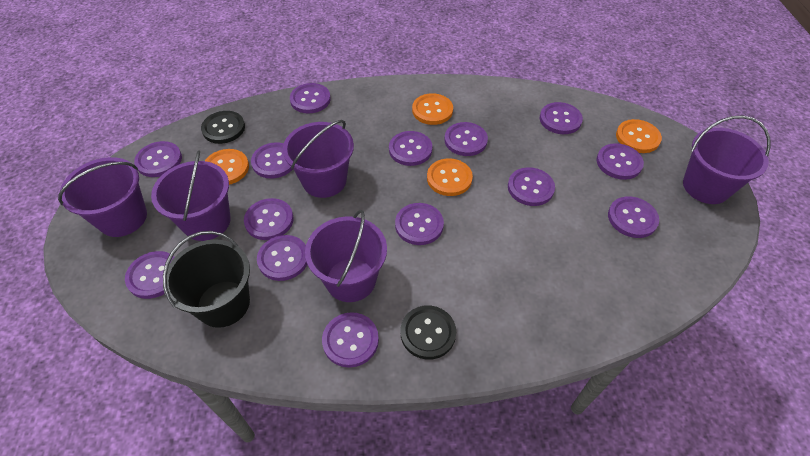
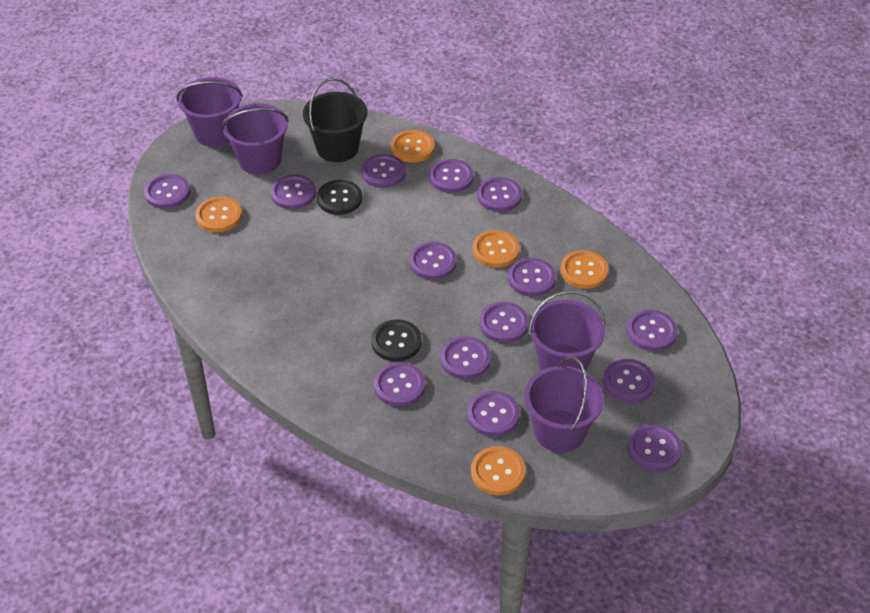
orange button: [205,149,249,185] [412,93,453,125] [427,158,473,196] [616,119,662,153] = 4 -> [195,197,242,232] [391,130,434,163] [471,446,525,495] [472,230,520,268] [560,250,609,289] = 5
purple bucket: [58,157,147,237] [151,150,231,241] [283,120,354,198] [305,210,387,302] [683,115,770,204] = 5 -> [176,77,243,147] [221,103,289,175] [524,357,604,452] [529,291,605,371] = 4

